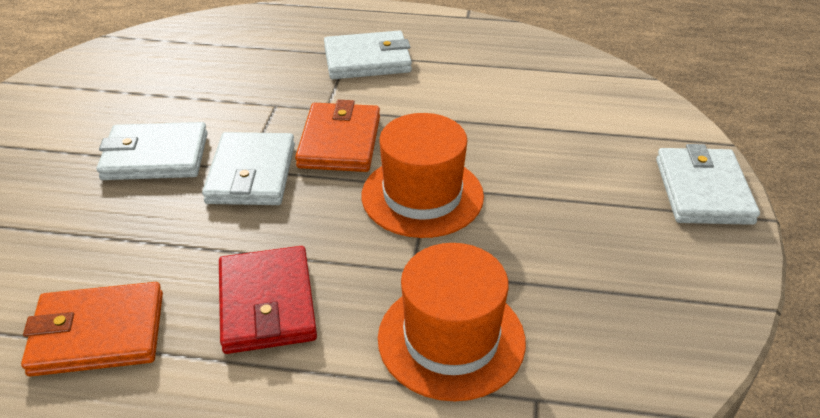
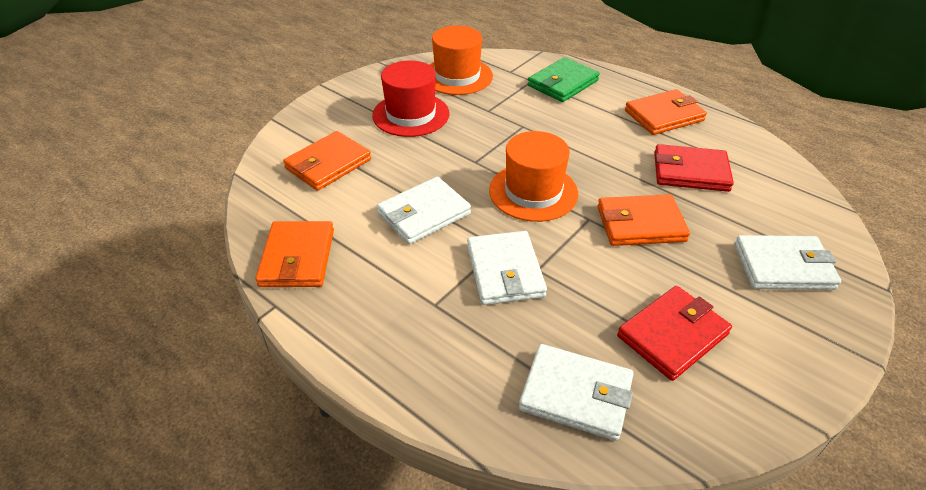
green wallet: none = 0 -> [528,57,600,102] = 1
orange wallet: [21,282,163,377] [295,100,380,172] = 2 -> [255,221,334,287] [283,131,371,191] [597,194,690,246] [625,89,707,135] = 4
red hat: none = 0 -> [372,61,449,137] = 1
red wallet: [219,246,317,354] = 1 -> [617,286,732,381] [654,144,734,192] = 2

